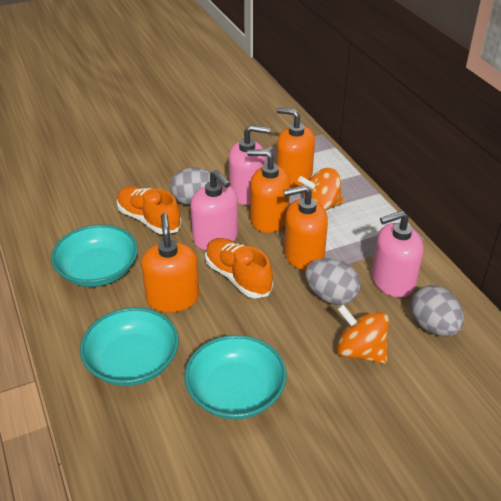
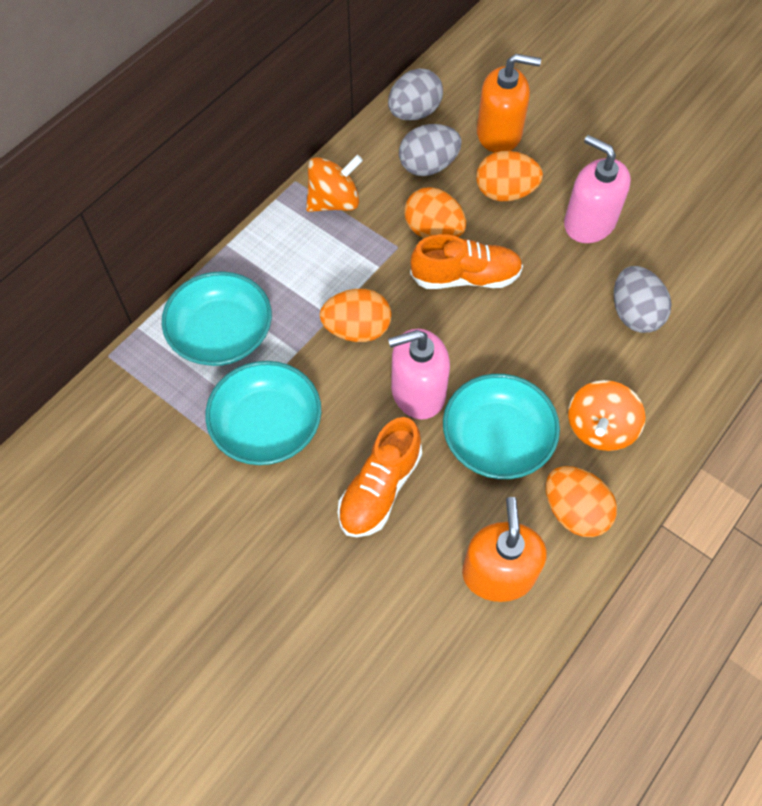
orange egg: none = 0 -> [320,289,391,342] [404,187,466,238] [476,151,543,201] [546,466,617,537] = 4
orange soap dispenser: [141,213,199,312] [247,149,290,233] [276,107,315,188] [283,185,328,270] = 4 -> [462,497,547,602] [477,54,541,153] = 2
pink soap dispenser: [191,170,238,250] [229,125,270,205] [372,211,423,297] = 3 -> [388,329,450,420] [564,135,631,243] = 2

